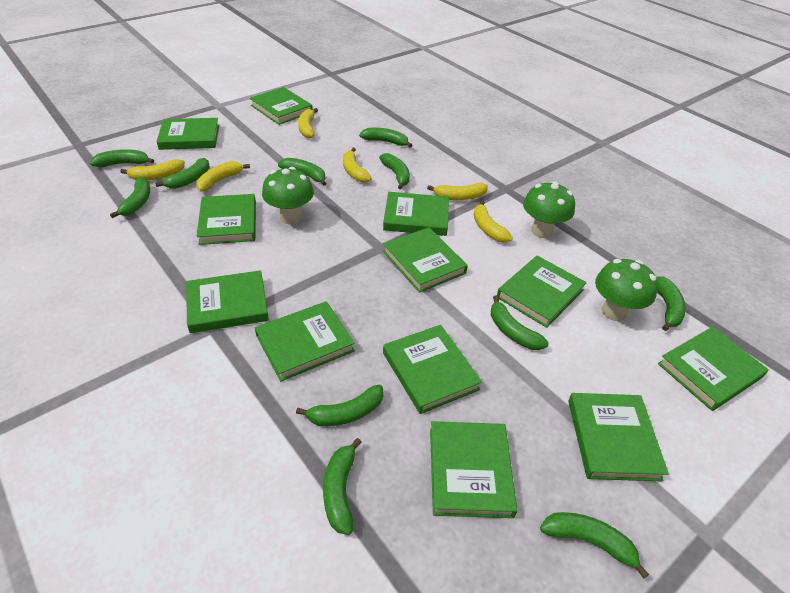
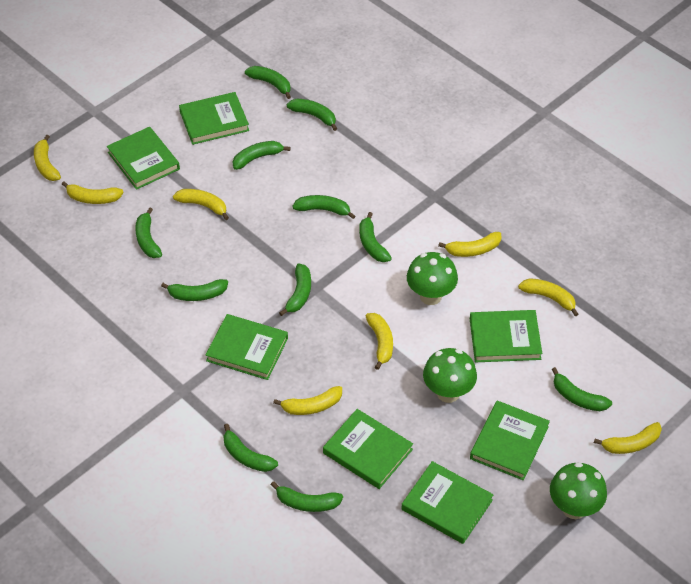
green book: [156,118,219,150] [186,270,269,333] [197,194,256,245] [250,87,313,125] [255,301,355,382] [383,192,449,236] [383,227,468,293] [383,325,482,414] [430,421,518,518] [497,255,587,328] [568,393,669,481] [658,327,769,411] = 12 -> [107,127,180,190] [179,92,249,145] [206,314,288,380] [323,409,413,489] [402,461,493,544] [470,310,542,362] [470,400,550,480] = 7
yellow banana: [120,159,185,180] [197,161,250,192] [298,108,318,138] [343,148,372,183] [427,183,488,200] [474,200,513,243] = 6 -> [34,135,61,181] [62,181,123,204] [173,189,229,220] [273,386,342,415] [366,313,393,370] [438,232,502,257] [518,278,578,316] [594,422,662,454] = 8

